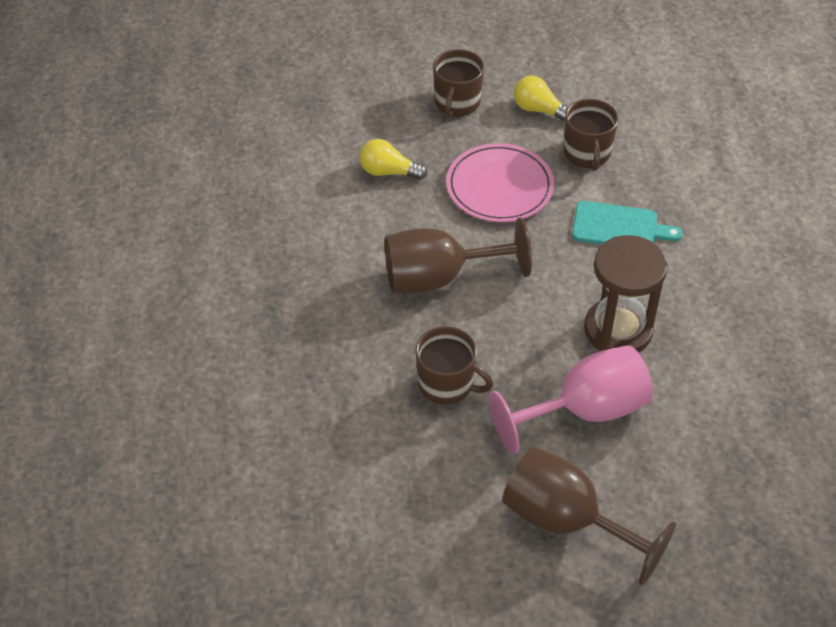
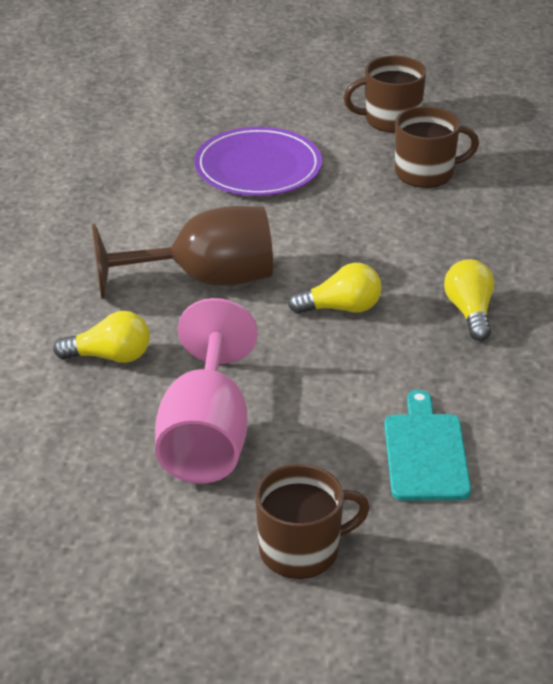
brown goblet: [384,217,532,293] [502,446,676,585] = 2 -> [92,206,273,299] = 1
brown hourglass: [584,235,668,353] = 1 -> none = 0
pink plate: [446,143,554,222] = 1 -> none = 0
purple plate: none = 0 -> [194,127,322,196] = 1
yellow light bulb: [360,139,427,180] [514,76,568,122] = 2 -> [53,311,150,363] [288,263,382,314] [444,259,494,341] = 3

